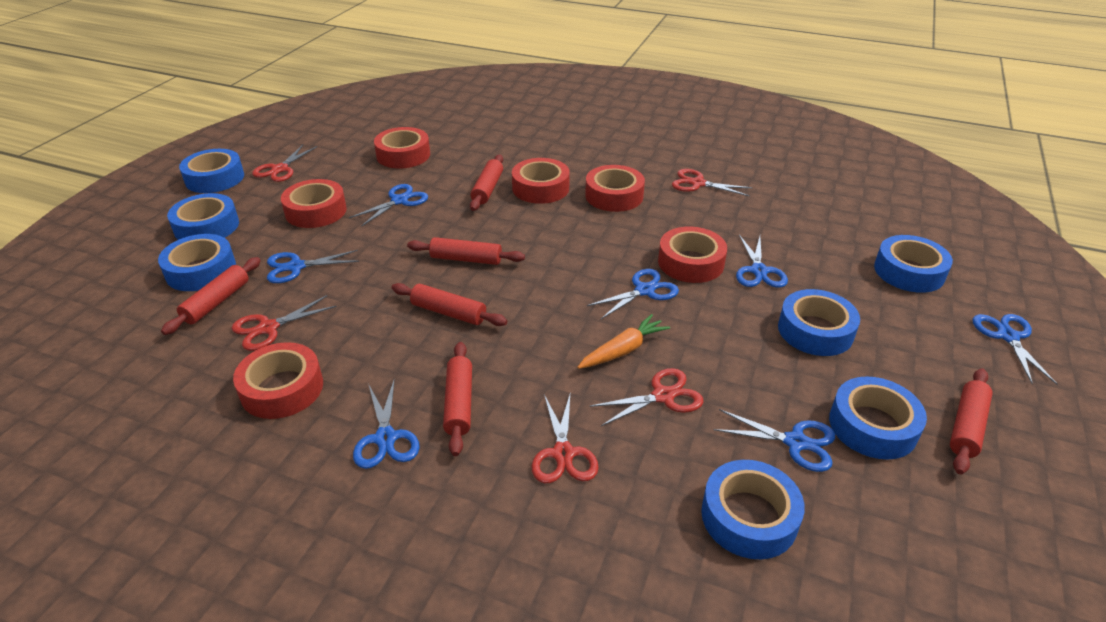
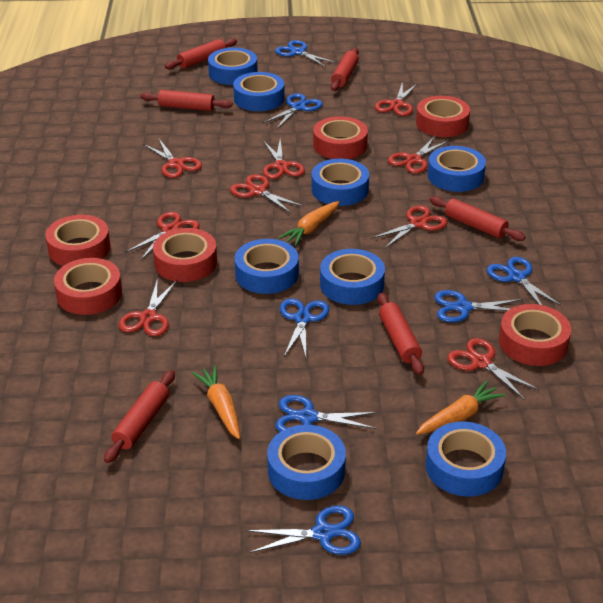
blue tape: [158,234,236,291] [167,193,239,240] [179,149,244,193] [701,460,805,559] [778,289,860,356] [829,376,927,460] [874,235,953,293] = 7 -> [208,48,258,85] [233,72,285,111] [235,239,299,294] [267,425,346,500] [311,159,369,206] [320,249,385,305] [426,422,506,497] [428,146,486,192] = 8
orange carrot: [577,314,670,369] = 1 -> [192,365,240,439] [278,201,340,246] [416,381,505,435] = 3
red scissors: [231,295,337,351] [252,145,317,182] [531,394,599,483] [589,368,704,426] [672,169,753,197] = 5 -> [119,278,177,336] [125,212,200,260] [143,139,202,178] [230,174,304,213] [263,140,305,179] [371,205,448,248] [375,82,418,116] [388,136,450,174] [447,338,540,400] = 9

